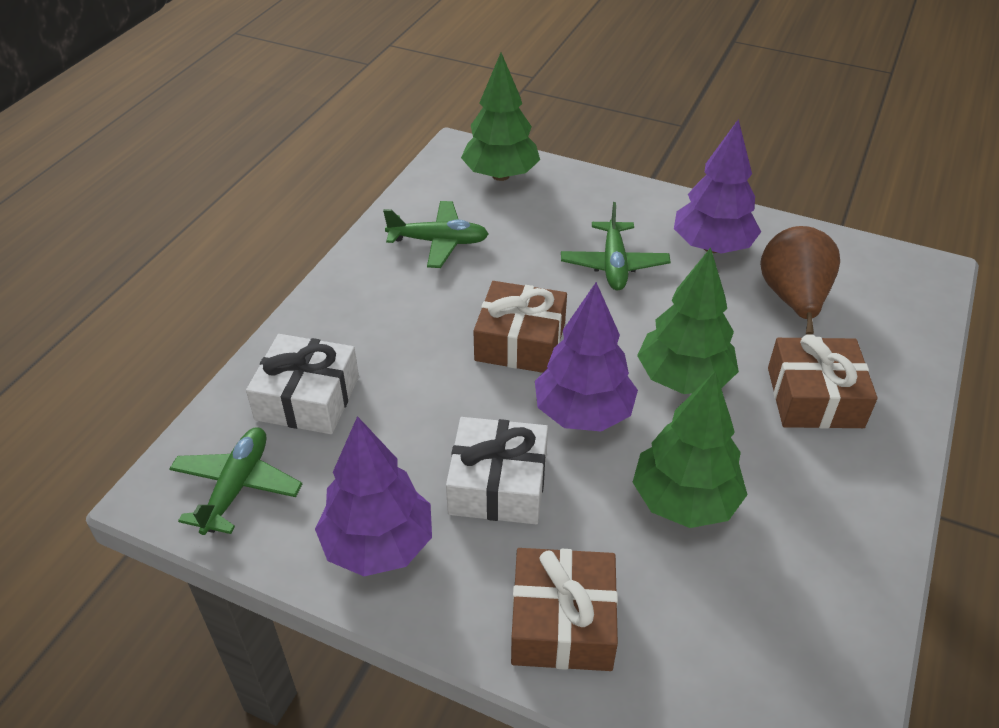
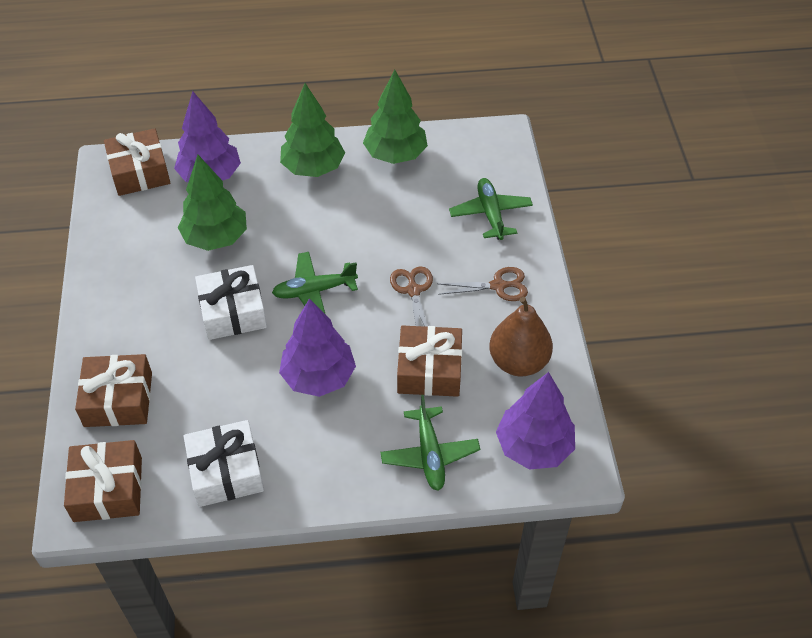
brown gift: [473,281,567,373] [511,548,618,671] [768,334,878,429] = 3 -> [64,440,142,522] [75,354,152,427] [104,128,170,196] [397,325,462,397] = 4
brown scissors: none = 0 -> [390,266,433,327] [438,267,528,301] = 2

